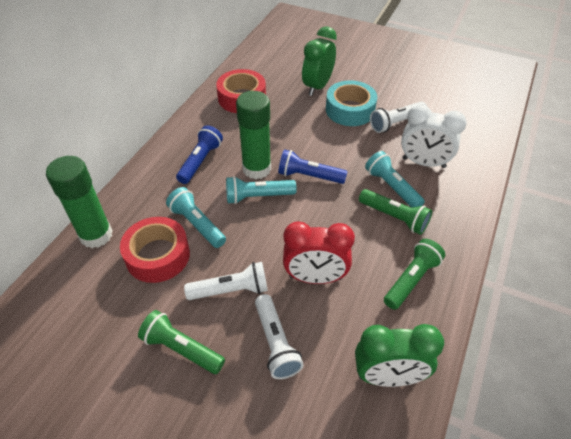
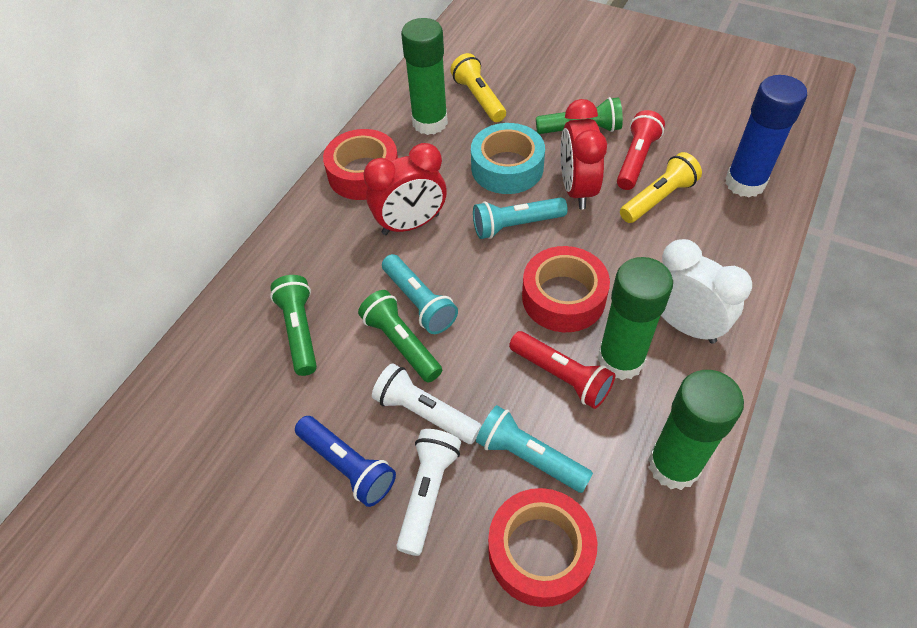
blue flashlight: [176,125,223,184] [278,149,348,184] = 2 -> [295,416,396,507] = 1
blue glue stick: none = 0 -> [725,75,807,198] = 1
green clock: [302,26,337,96] [355,324,444,387] = 2 -> none = 0
green glue stick: [46,156,113,248] [236,91,271,179] = 2 -> [401,18,448,135] [597,257,673,380] [648,370,744,490] = 3
red clock: [283,222,355,284] = 1 -> [364,143,447,235] [561,99,607,209] = 2
red flashlight: none = 0 -> [509,331,615,409] [617,110,665,190] = 2
red tape: [120,217,190,283] [216,69,266,113] = 2 -> [323,129,398,200] [488,488,597,607] [522,246,610,332] = 3
white flashlight: [184,262,268,300] [255,294,304,379] [370,102,427,133] = 3 -> [372,363,482,444] [397,429,461,556] = 2
yellow flashlight: none = 0 -> [450,53,506,122] [620,152,702,223] = 2

